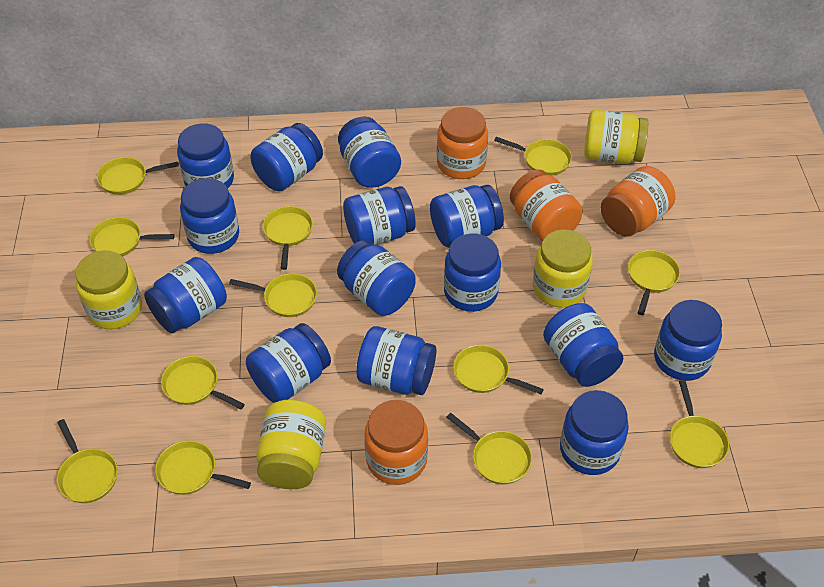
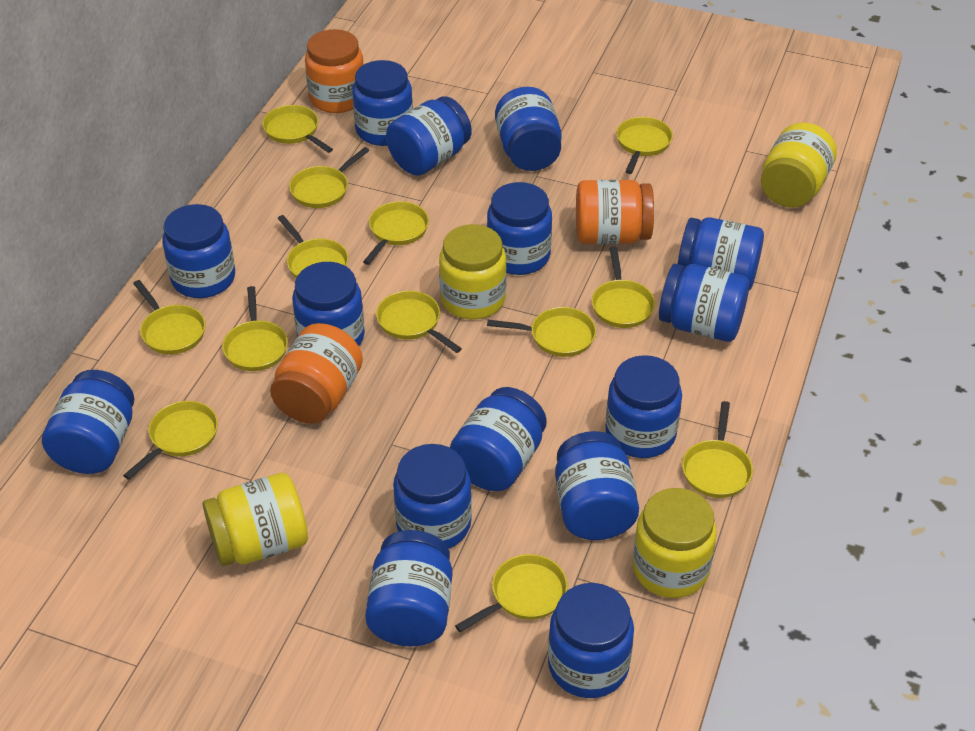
blue jar: [144,257,227,333] [177,123,234,188] [180,178,239,254] [246,323,331,403] [250,123,323,191] [337,240,416,316] [338,117,401,188] [343,186,416,245] [356,326,436,395] [430,185,504,248] [444,234,501,312] [543,303,623,387] [560,390,629,475] [654,300,722,381] = 14 -> [42,370,134,474] [163,204,235,298] [292,262,365,346] [352,60,413,146] [365,530,452,646] [386,96,472,176] [393,444,472,549] [450,387,547,491] [487,182,552,275] [495,87,562,171] [548,583,634,698] [555,431,639,540] [605,355,682,458] [659,264,749,342] [678,217,764,290] = 15
orange jar: [364,400,428,485] [437,107,488,179] [510,169,583,241] [601,166,675,237] = 4 -> [270,323,363,424] [305,29,364,113] [576,180,654,244] = 3
yellow pan: [57,419,118,503] [89,217,175,256] [97,157,179,195] [155,440,251,495] [161,356,245,409] [229,273,317,317] [263,206,313,270] [446,413,532,484] [453,345,544,394] [494,137,572,176] [628,250,680,315] [670,380,729,468] = 12 -> [123,401,218,480] [133,280,206,355] [222,286,288,371] [262,105,333,153] [278,215,349,278] [289,147,370,208] [363,201,429,265] [376,291,462,353] [455,554,568,632] [487,307,596,357] [592,247,655,328] [616,117,673,174] [682,401,753,498] = 13

